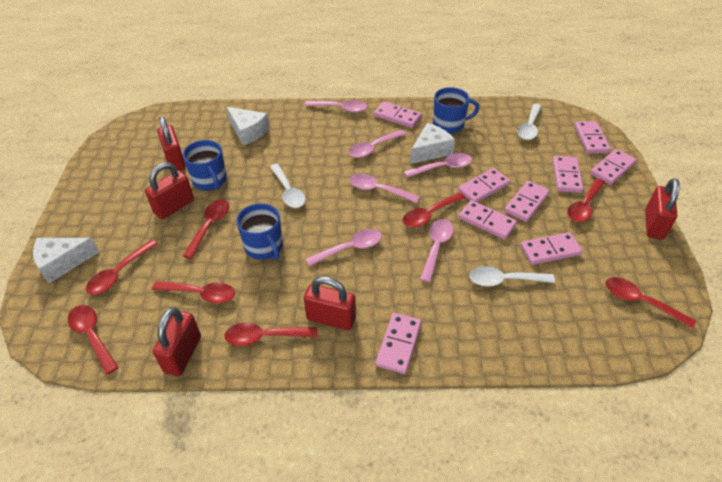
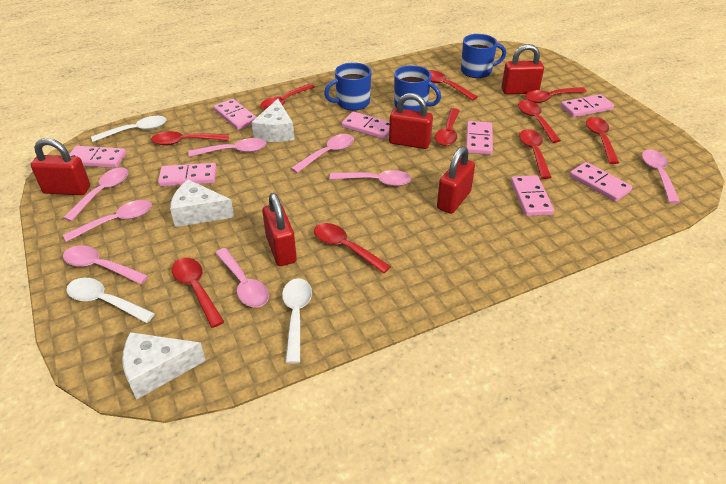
pink domino: [374,102,422,128] [376,313,422,374] [458,168,510,202] [459,200,517,240] [504,181,550,222] [520,232,583,265] [553,156,584,193] [574,121,611,154] [590,149,637,185] = 9 -> [69,146,126,168] [158,163,217,187] [213,99,257,130] [341,112,390,139] [466,121,493,155] [511,175,554,216] [561,94,614,117] [569,162,632,202] = 8
pink spoon: [305,100,367,113] [306,229,382,266] [349,129,406,158] [349,174,420,203] [404,153,472,177] [420,219,454,283] = 6 -> [63,167,128,221] [63,200,152,242] [63,245,148,284] [188,138,266,157] [215,248,269,307] [291,134,354,173] [330,170,411,186] [642,149,680,203] = 8
red spoon: [68,305,118,375] [86,240,158,295] [152,281,235,304] [183,199,229,259] [225,323,317,346] [403,192,466,227] [567,178,605,222] [606,277,696,329] = 8 -> [151,131,229,146] [172,258,224,328] [260,84,315,110] [314,223,391,274] [429,70,478,101] [435,108,460,146] [518,100,561,143] [519,129,551,179] [525,87,587,103] [586,117,619,164] = 10

